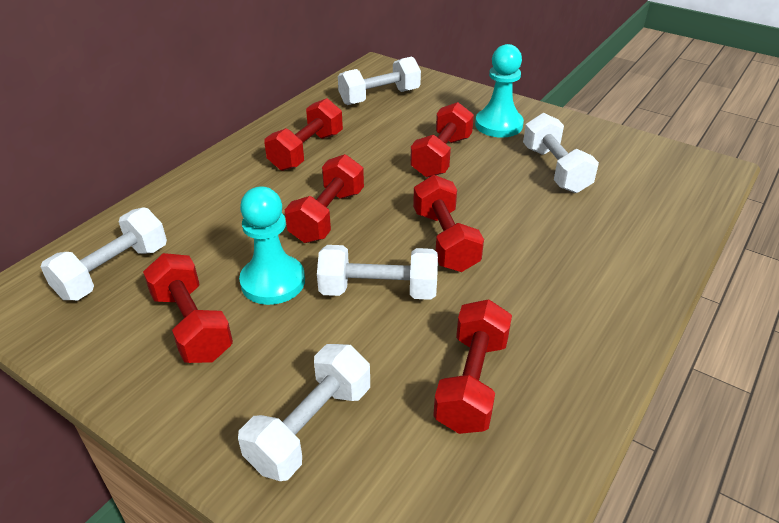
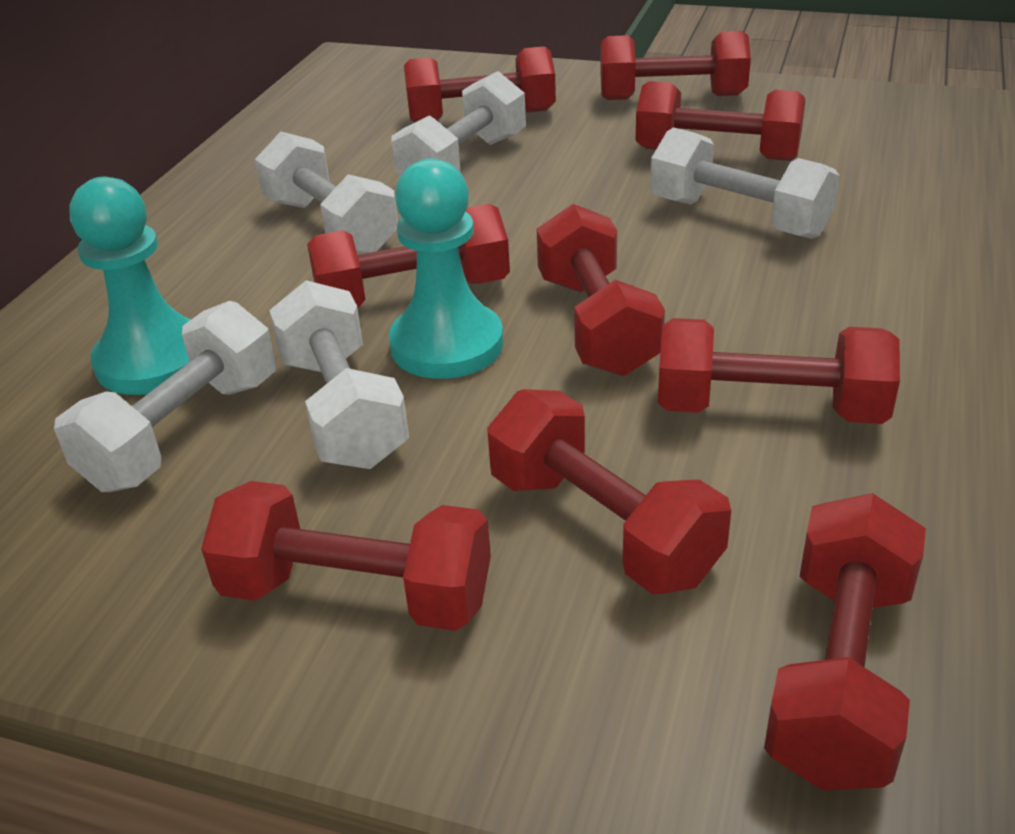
red dumbbell: [143,253,233,363] [264,98,343,171] [285,154,364,243] [410,102,474,178] [413,175,484,272] [433,299,512,434] = 6 -> [201,481,491,631] [307,204,510,307] [404,46,556,122] [487,389,731,594] [537,204,665,376] [601,31,751,100] [635,81,805,161] [658,318,900,424] [764,493,926,790] = 9

